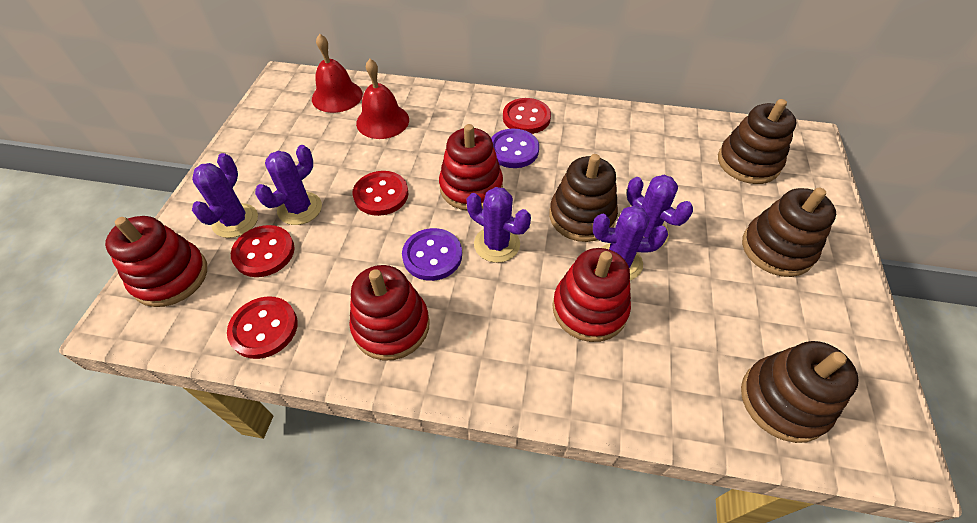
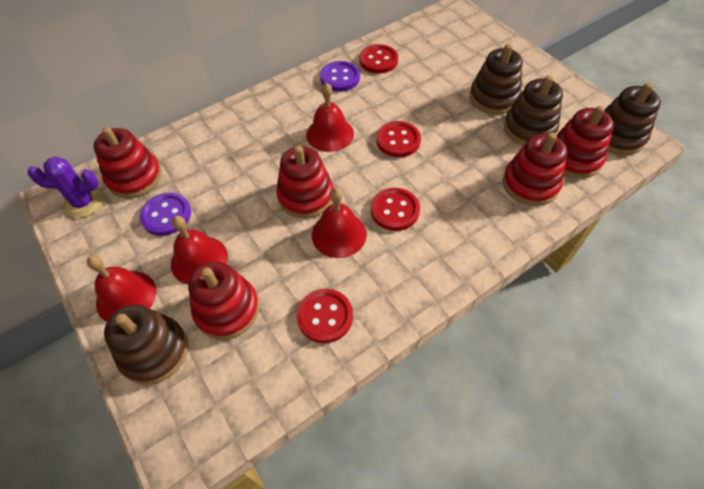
purple cactus: [192,153,258,238] [255,145,322,225] [467,187,531,263] [593,205,668,280] [627,175,693,247] = 5 -> [28,157,103,218] = 1
red bell: [312,34,363,113] [356,59,409,139] = 2 -> [87,255,156,322] [171,216,228,284] [306,83,354,152] [312,188,367,258] = 4
red stacking toy: [105,216,207,307] [349,265,430,360] [439,124,503,211] [552,248,631,342] = 4 -> [93,127,162,198] [188,261,260,340] [276,146,333,218] [503,133,567,206] [557,106,614,179] = 5

